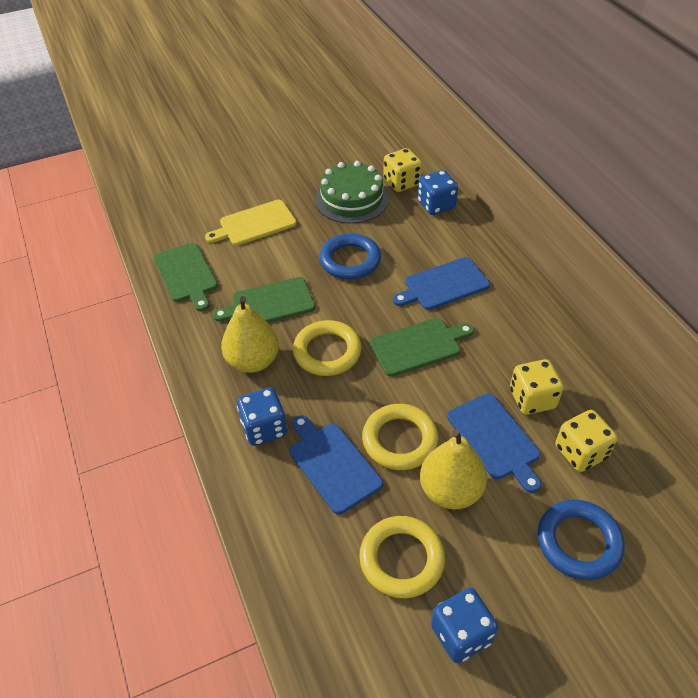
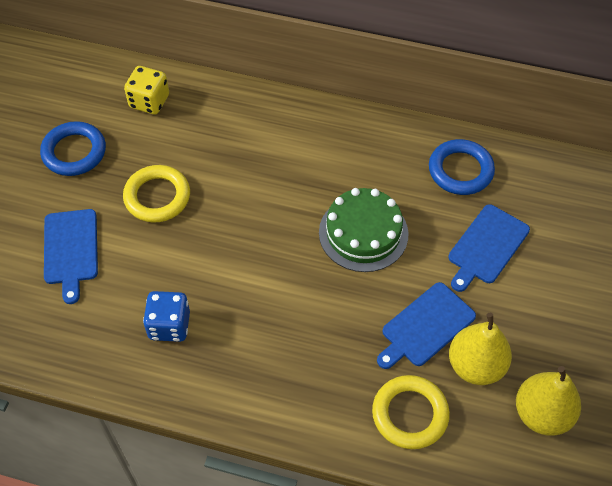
blue dice: [237,387,287,446] [418,170,458,215] [431,588,498,663] = 3 -> [143,291,190,342] = 1
green cutting board: [153,243,218,311] [213,277,315,323] [370,318,474,377] = 3 -> none = 0
yellow cutting board: [205,200,297,245] = 1 -> none = 0
yellow dice: [383,148,422,192] [510,359,564,415] [556,410,618,472] = 3 -> [124,66,169,115] = 1
yellow ring: [293,320,362,376] [359,516,445,598] [362,404,438,470] = 3 -> [123,165,190,223] [372,375,450,449] = 2

